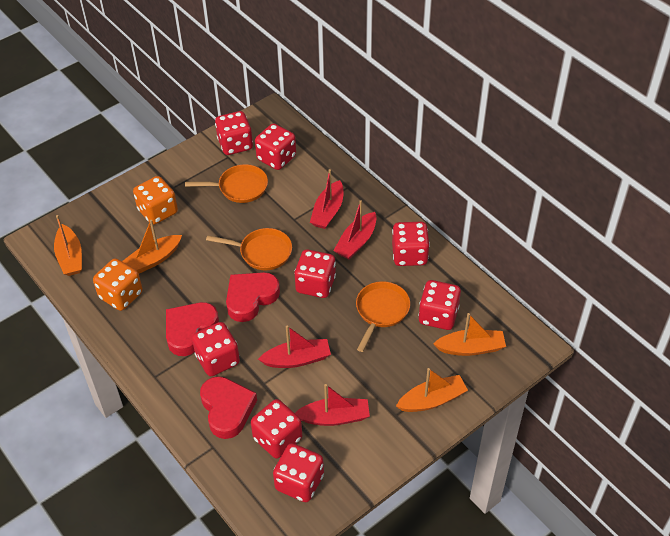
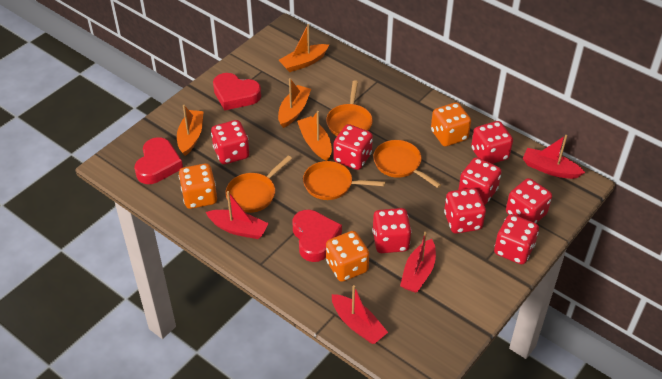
orange dice: [93,258,143,311] [133,176,178,225] = 2 -> [179,163,217,209] [326,231,369,282] [431,102,471,146] = 3
orange pan: [185,164,268,203] [206,228,292,270] [356,281,410,352] = 3 -> [226,155,292,213] [303,161,385,200] [326,80,373,136] [373,140,441,188] = 4

